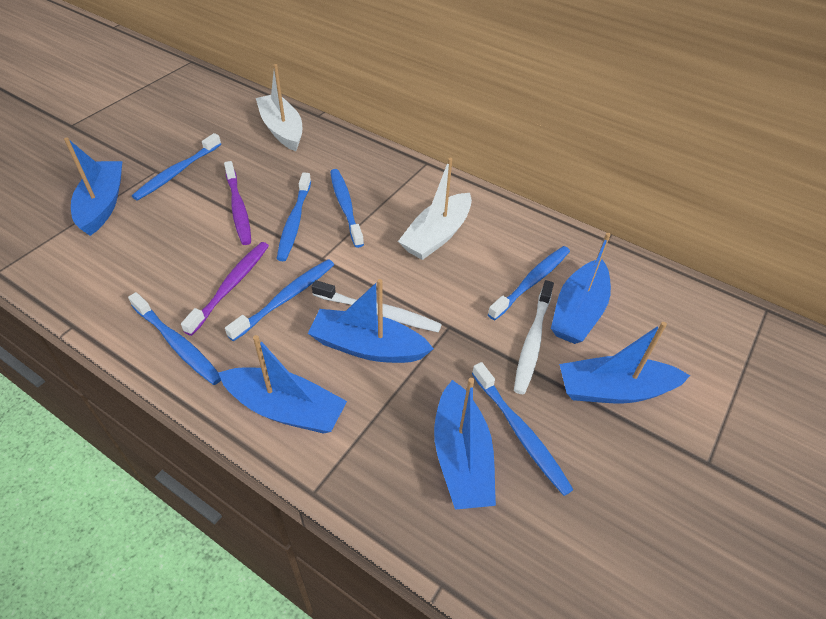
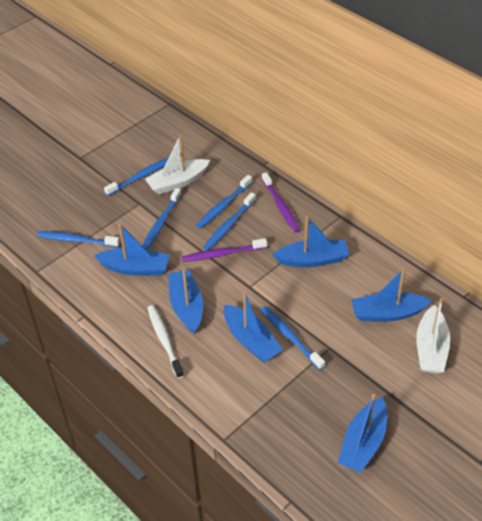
blue toothbrush: [128,292,221,385] [132,133,221,200] [225,259,334,341] [277,172,311,261] [330,169,364,248] [472,362,574,496] [488,246,570,320] = 7 -> [37,231,120,247] [104,157,169,196] [142,188,182,250] [196,175,252,229] [203,192,256,250] [260,306,325,370] = 6
white toothbrush: [312,280,442,333] [514,280,554,394] = 2 -> [147,305,184,379] = 1

